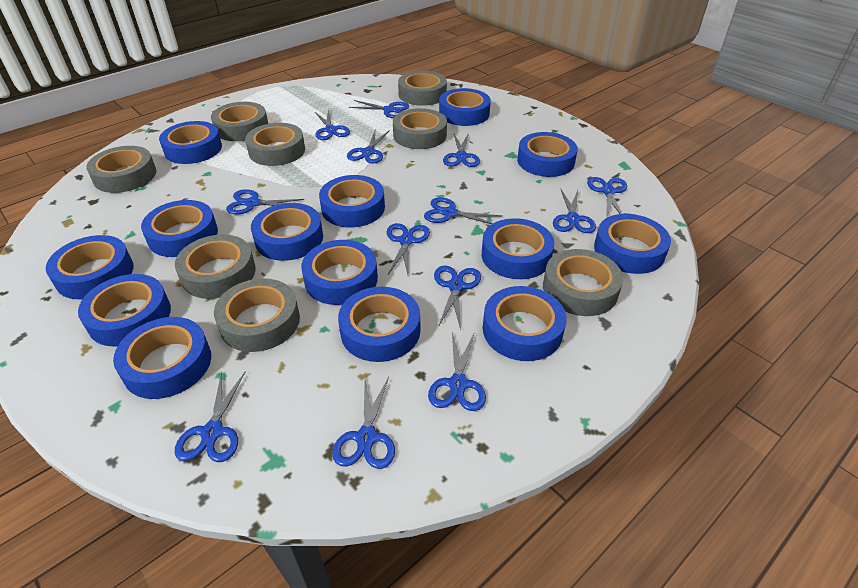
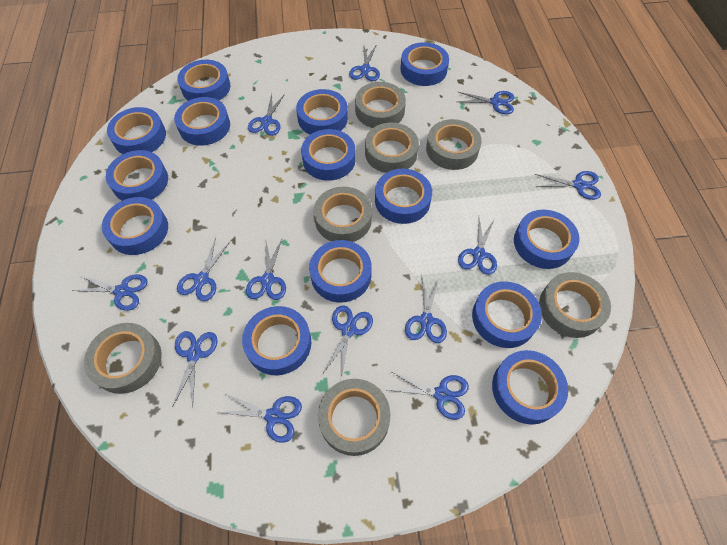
grey tape: [86,146,156,193] [175,235,256,299] [211,102,268,141] [214,278,300,352] [245,123,305,166] [393,108,447,149] [398,71,447,106] [543,249,623,316] = 8 -> [84,323,162,394] [314,187,372,242] [318,379,391,456] [355,82,406,128] [365,123,419,173] [426,119,482,170] [539,272,611,338] = 7

